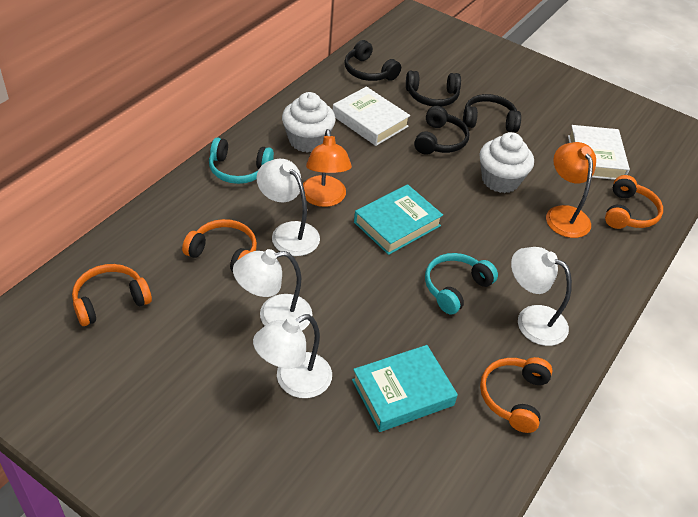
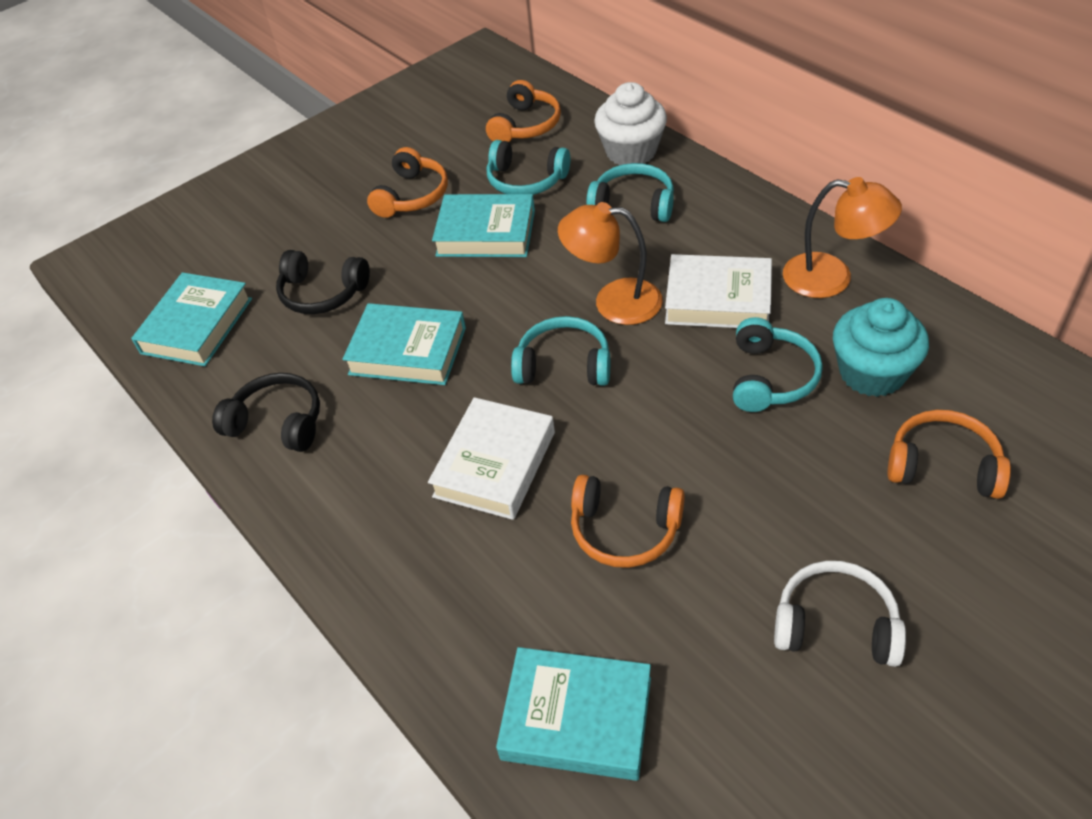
black headphones: [344,40,401,81] [406,71,461,107] [414,106,470,155] [463,94,521,132] = 4 -> [212,373,320,452] [276,250,370,314] = 2
turquoise book: [352,345,458,432] [354,184,443,255] = 2 -> [131,272,252,366] [342,303,466,385] [432,194,535,257] [496,647,651,781] = 4
turquoise cupcake: none = 0 -> [833,298,929,397] = 1
turquoise headphones: [209,138,274,184] [425,253,498,315] = 2 -> [487,140,570,195] [511,316,610,386] [586,163,674,222] [733,317,823,412] = 4
white cupcake: [282,92,336,153] [479,132,534,193] = 2 -> [594,82,667,165] = 1
white headphones: none = 0 -> [774,561,906,667] = 1
white lamp: [233,249,312,330] [253,314,332,398] [256,159,320,256] [511,247,572,346] = 4 -> none = 0

